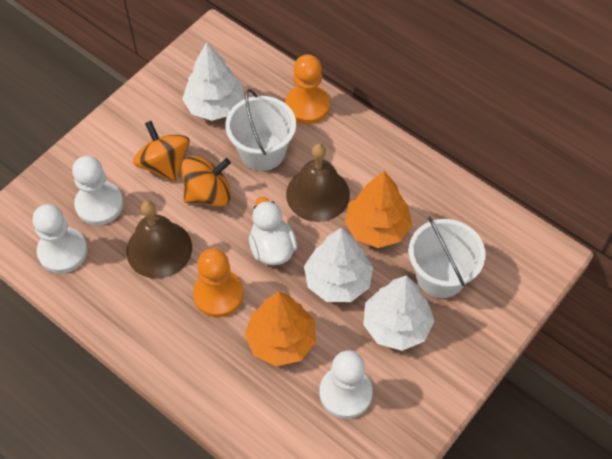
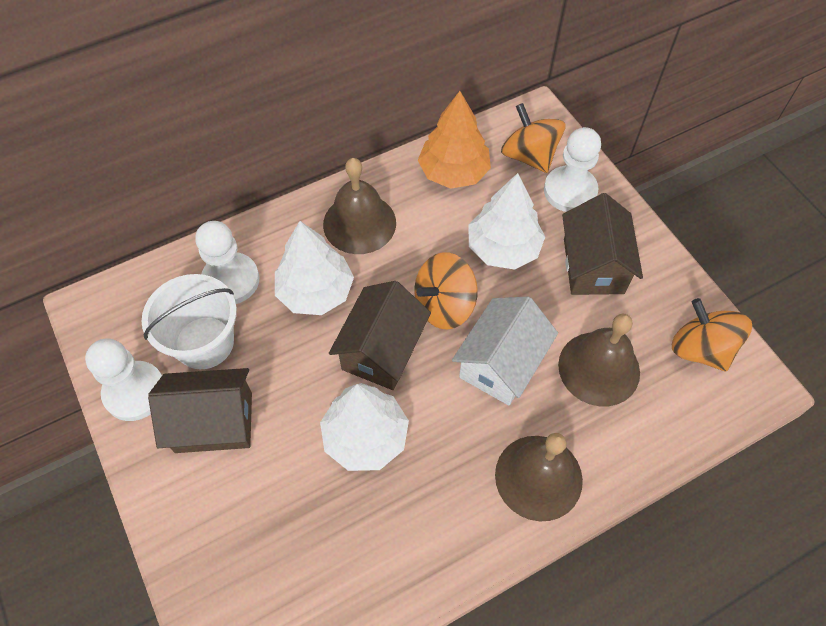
brown bell: [126,201,192,279] [286,144,350,222] = 2 -> [323,158,396,254] [495,433,583,521] [558,314,640,406] = 3
brown house: none = 0 -> [148,368,252,453] [329,281,431,390] [562,193,643,295] = 3
orange pawn: [193,248,244,318] [285,54,330,124] = 2 -> none = 0
orange spinning top: [133,121,190,182] [181,156,231,207] = 2 -> [415,252,478,330] [501,103,565,173] [672,298,752,371] = 3
orange tree: [245,292,316,366] [345,171,412,248] = 2 -> [418,91,491,189] = 1
white bucket: [226,89,296,171] [409,217,486,298] = 2 -> [141,274,237,369] = 1
white duck: [249,197,297,265] = 1 -> none = 0
white house: none = 0 -> [452,297,558,405] = 1

